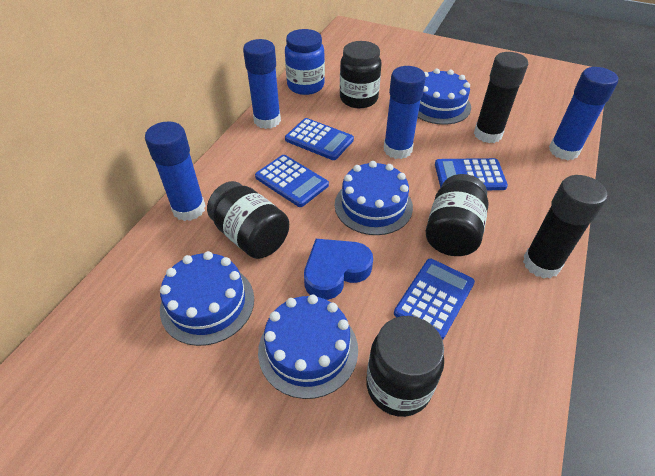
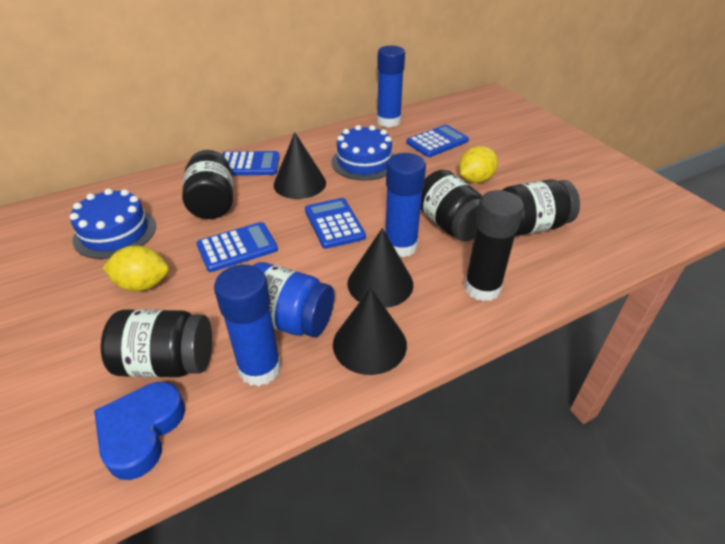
black cone: none = 0 -> [273,132,326,199] [333,288,407,375] [347,228,413,308] = 3
black glue stick: [474,52,528,143] [523,175,607,279] = 2 -> [464,190,524,301] = 1
blue cake: [160,251,254,346] [258,295,358,399] [335,161,413,235] [417,68,471,125] = 4 -> [70,188,156,259] [331,125,394,181] = 2
blue glue stick: [145,121,205,221] [243,39,281,129] [384,66,426,159] [549,67,618,160] = 4 -> [214,265,281,386] [377,46,405,127] [385,153,426,257] = 3
yellow lemon: none = 0 -> [103,246,169,291] [459,146,498,183] = 2

